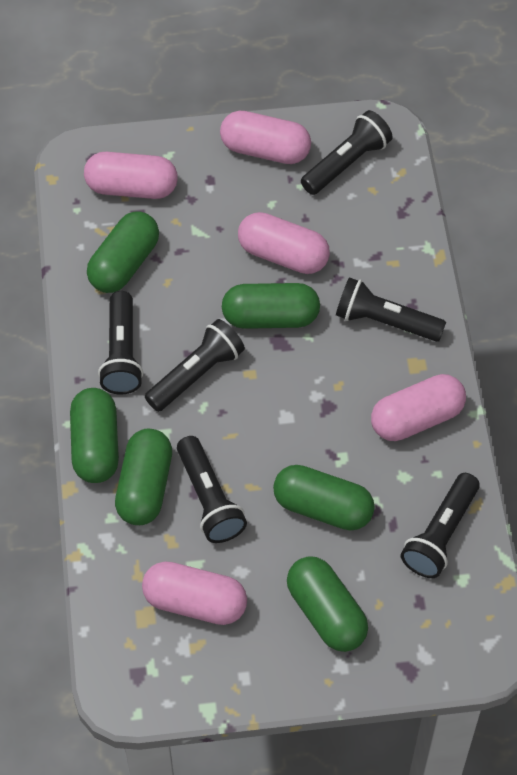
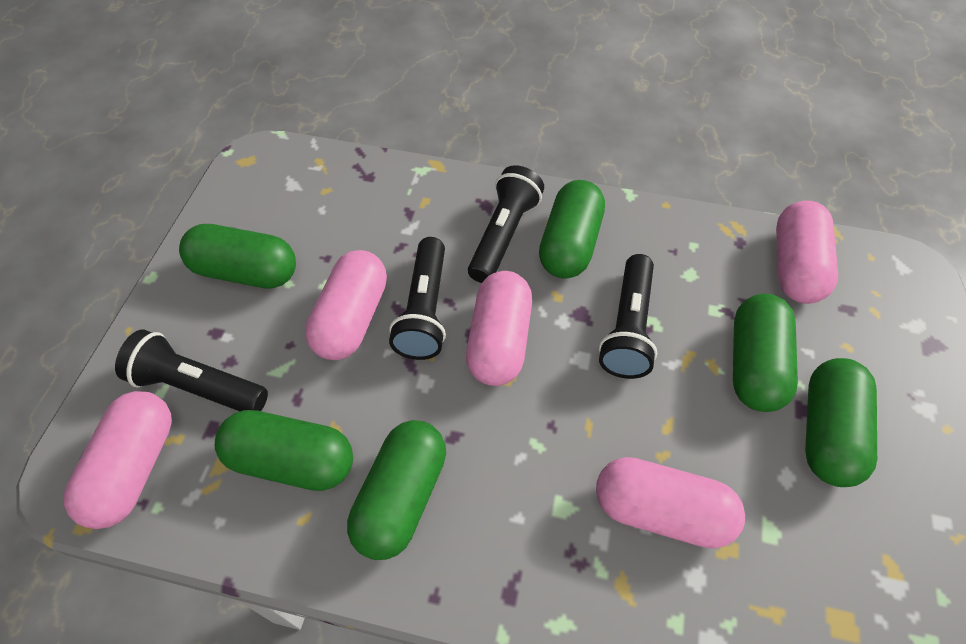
black flashlight: [98,291,143,394] [145,319,245,412] [177,436,247,543] [301,110,393,195] [336,277,446,342] [401,473,480,578] = 6 -> [115,330,268,411] [389,237,446,360] [468,165,544,283] [599,254,657,379] = 4

